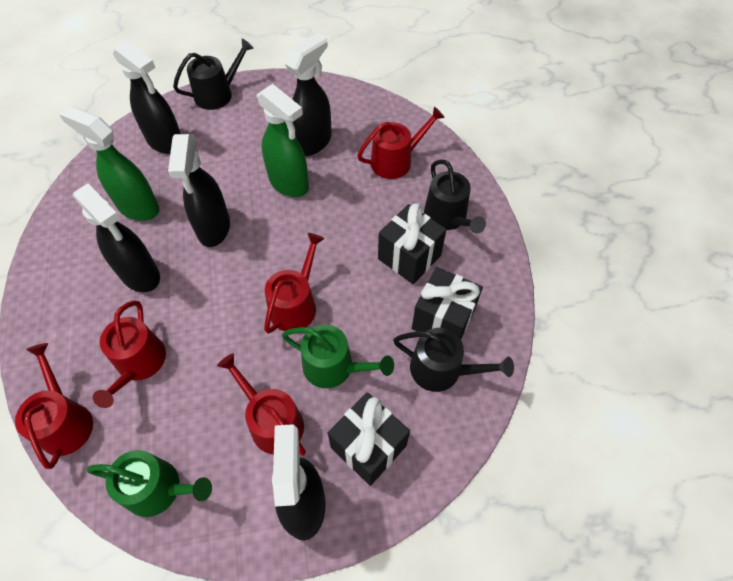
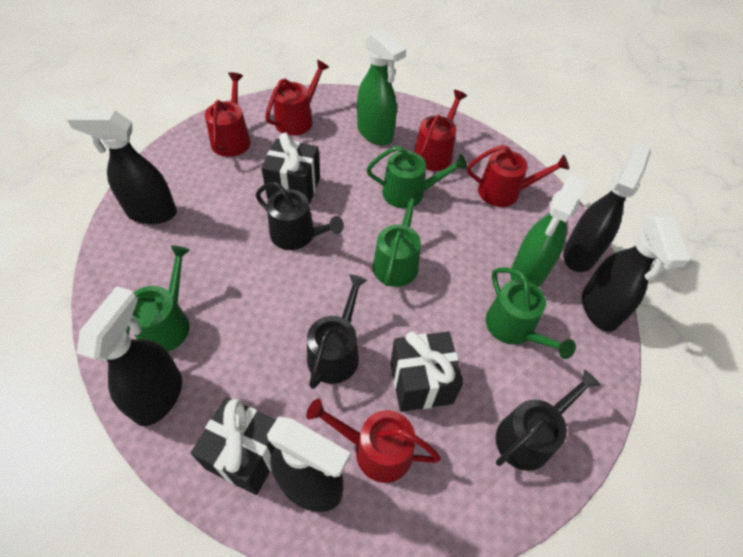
green watering can: [87,450,212,517] [282,324,394,388] = 2 -> [126,245,190,352] [366,146,468,208] [373,189,422,287] [486,267,576,359] = 4

